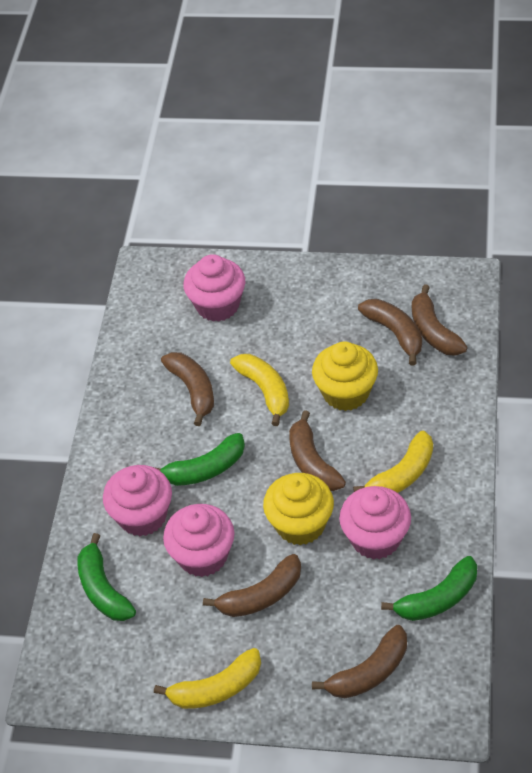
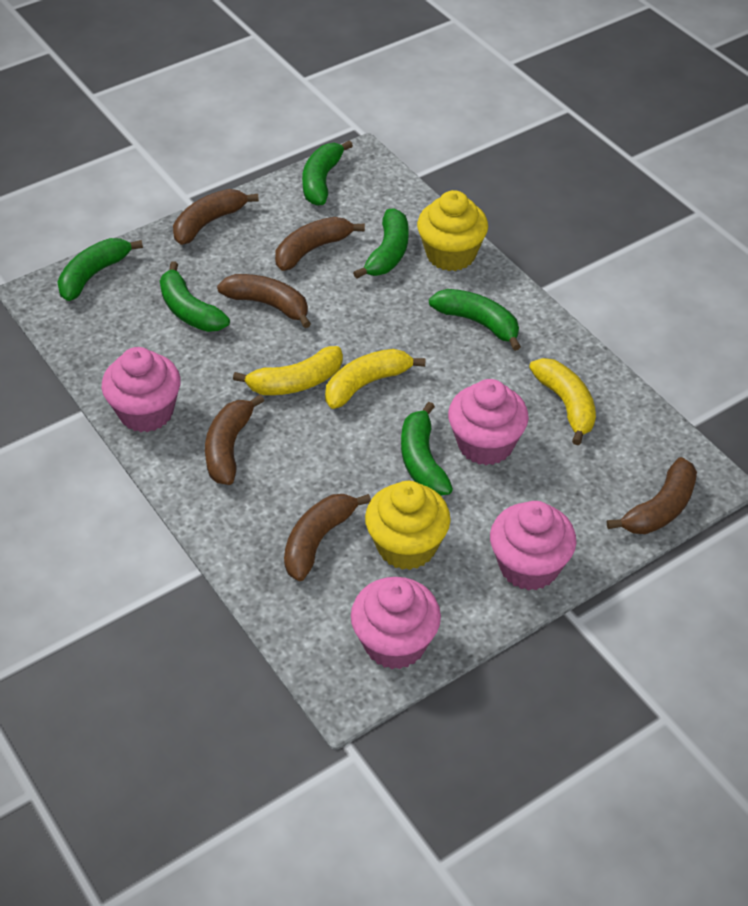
green banana: [77,533,136,621] [154,433,245,486] [381,556,477,621] = 3 -> [57,238,143,301] [160,262,230,332] [302,140,353,206] [353,208,409,279] [401,402,453,495] [429,289,521,351] = 6

